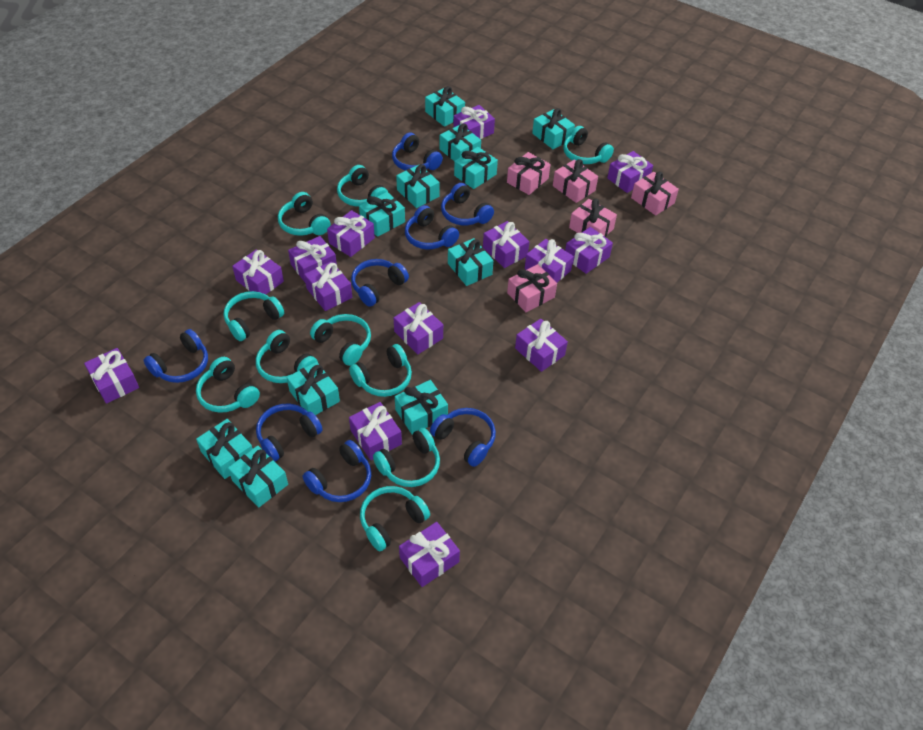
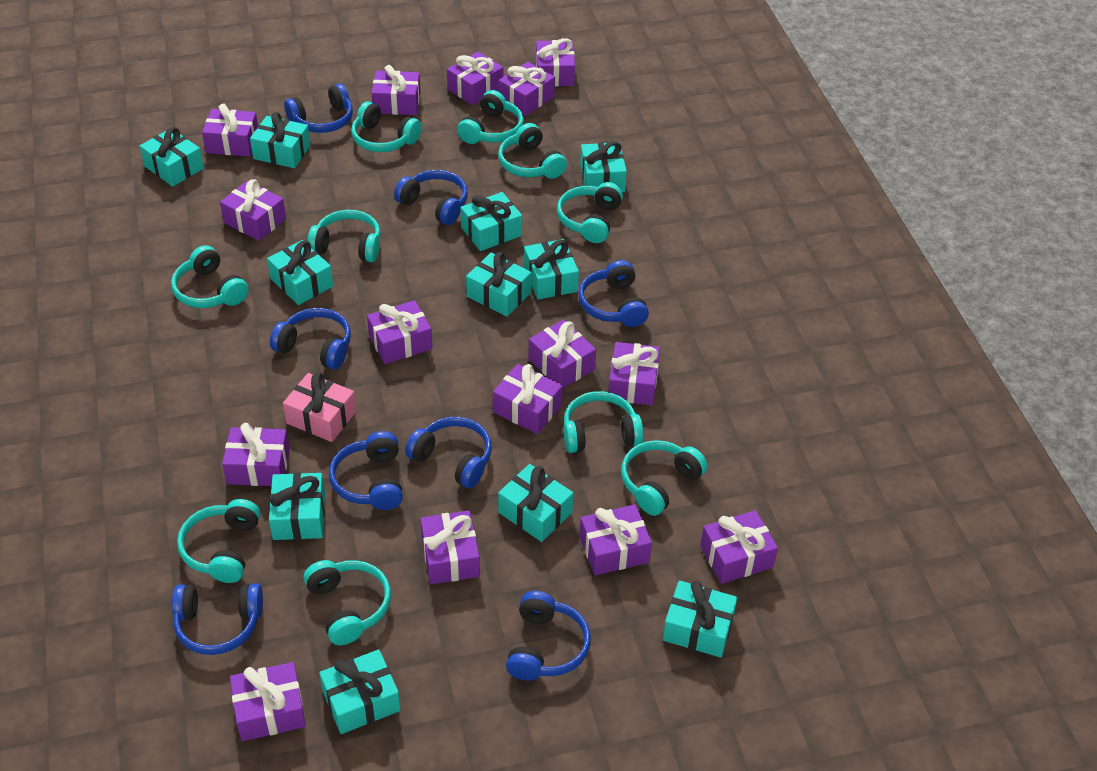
pink gift: [507,152,550,195] [507,264,557,312] [553,159,598,203] [569,199,617,237] [631,172,679,216] = 5 -> [283,372,356,442] = 1
purple gift: [84,348,139,404] [232,249,284,294] [288,236,337,282] [304,261,352,311] [327,210,375,257] [349,402,402,460] [394,302,443,354] [399,522,460,587] [453,105,495,139] [483,221,529,268] [515,319,568,372] [525,239,574,282] [565,227,613,274] [607,151,653,193] = 14 -> [202,104,258,157] [220,179,286,241] [222,423,290,486] [230,662,306,741] [367,300,433,364] [372,65,421,115] [420,510,480,584] [447,52,503,105] [493,364,563,434] [498,62,555,116] [529,320,596,388] [536,38,575,86] [579,504,652,575] [608,342,660,405] [700,510,778,584] = 15

